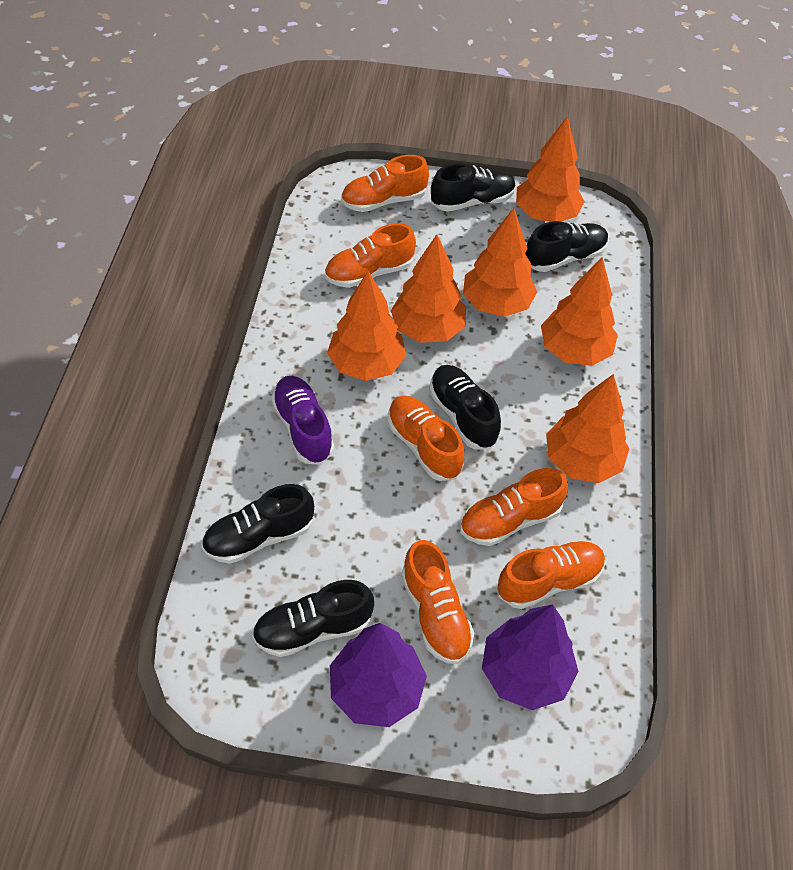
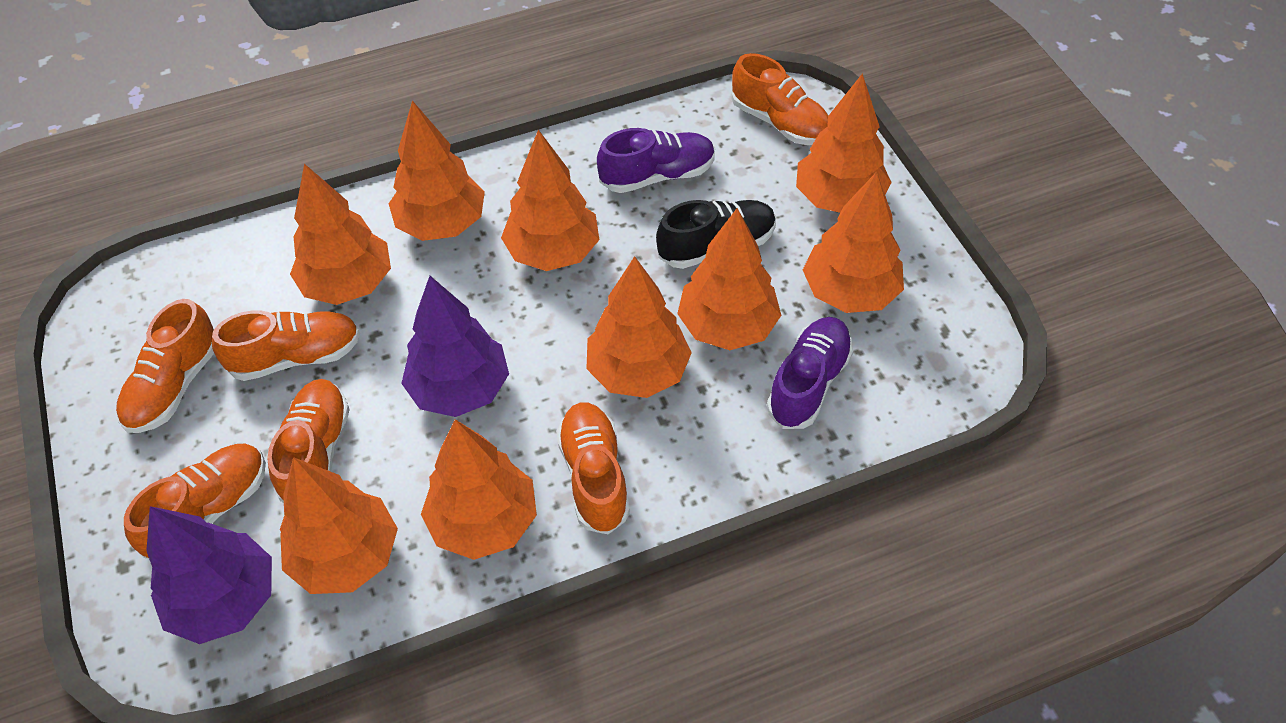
black shoe: [202,484,314,564] [252,580,374,657] [429,365,501,450] [431,163,516,212] [525,221,609,272] = 5 -> [656,200,776,269] = 1
orange tree: [327,271,406,381] [391,234,466,343] [463,208,537,317] [516,116,585,222] [541,257,618,366] [546,374,629,483] = 6 -> [280,457,398,594] [290,164,391,305] [389,100,485,241] [421,419,537,560] [501,130,599,271] [586,256,692,398] [677,208,781,350] [796,73,892,213] [803,172,904,313] = 9
purple shoe: [271,376,334,465] = 1 -> [597,128,715,193] [767,317,853,429] = 2

